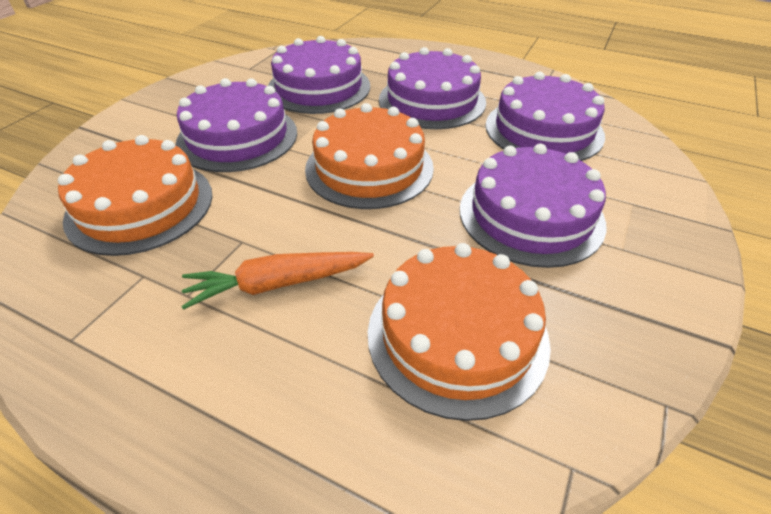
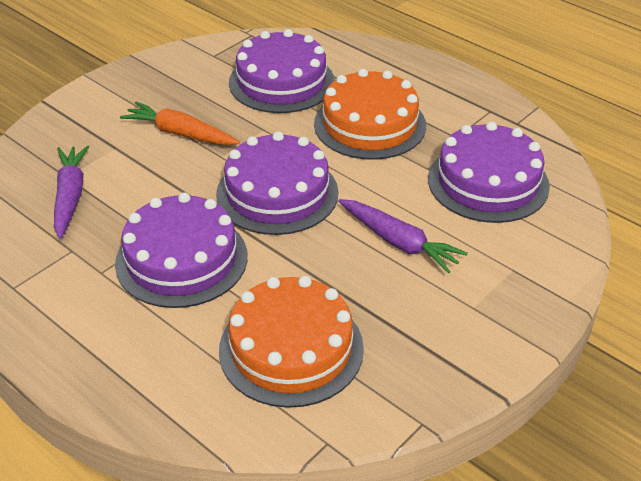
orange cake: [58,135,212,256] [305,103,434,209] [368,243,551,421] = 3 -> [219,276,364,408] [314,69,426,160] = 2
purple cake: [176,78,297,172] [268,36,370,114] [379,47,486,129] [460,144,606,268] [486,72,605,161] = 5 -> [115,192,248,308] [216,132,338,235] [229,29,335,113] [428,122,550,223] = 4
purple carrot: none = 0 -> [54,145,89,239] [338,199,468,274] = 2

